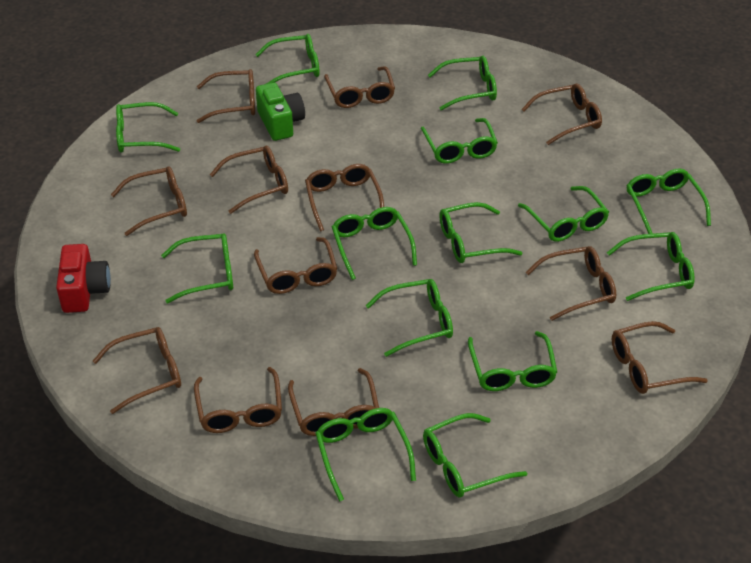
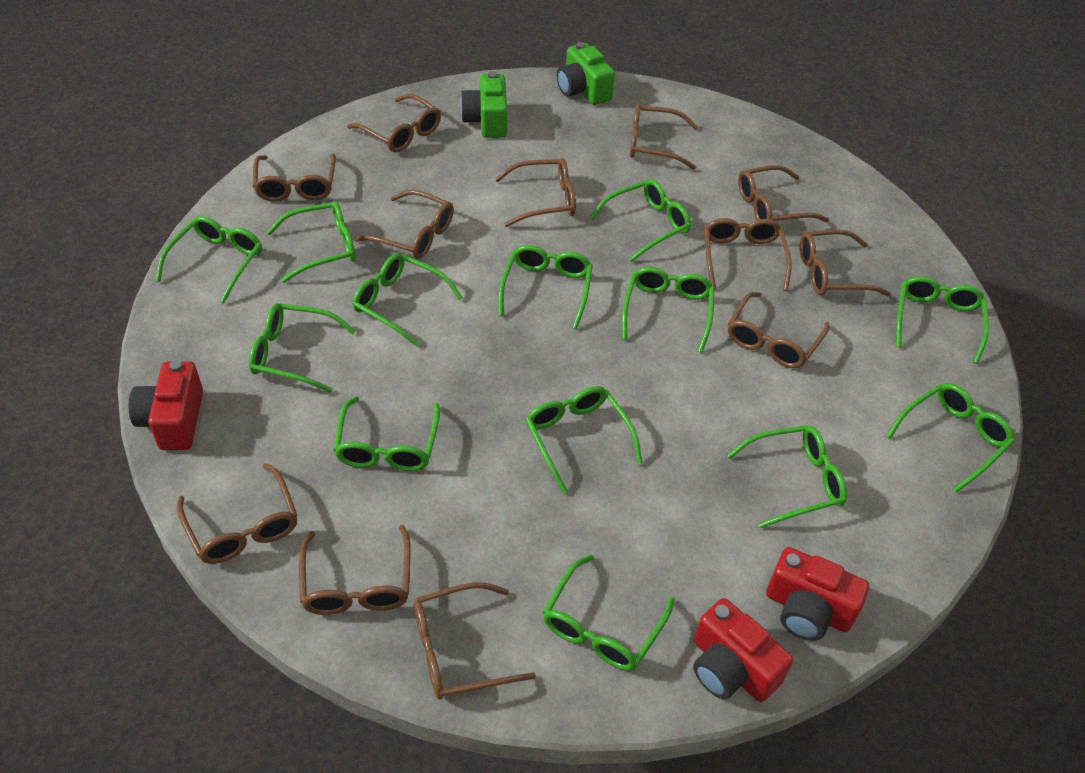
green camera: [256,83,305,141] = 1 -> [460,71,507,138] [557,42,615,105] = 2
green glasses: [116,102,180,153] [161,233,233,303] [255,34,320,84] [315,408,416,502] [332,207,417,280] [366,279,453,357] [420,118,498,164] [423,413,527,498] [428,56,497,111] [439,202,522,263] [468,331,557,391] [518,186,609,242] [607,232,695,301] [626,169,711,234] = 14 -> [156,216,262,304] [249,303,356,393] [267,201,356,283] [333,396,440,471] [353,253,463,347] [498,245,593,329] [525,386,642,493] [543,555,675,671] [589,179,691,262] [622,267,715,353] [727,425,847,528] [886,383,1015,493] [896,276,989,364] = 13
red camera: [56,244,111,313] = 1 -> [129,360,203,450] [693,598,793,702] [766,547,869,641] = 3

